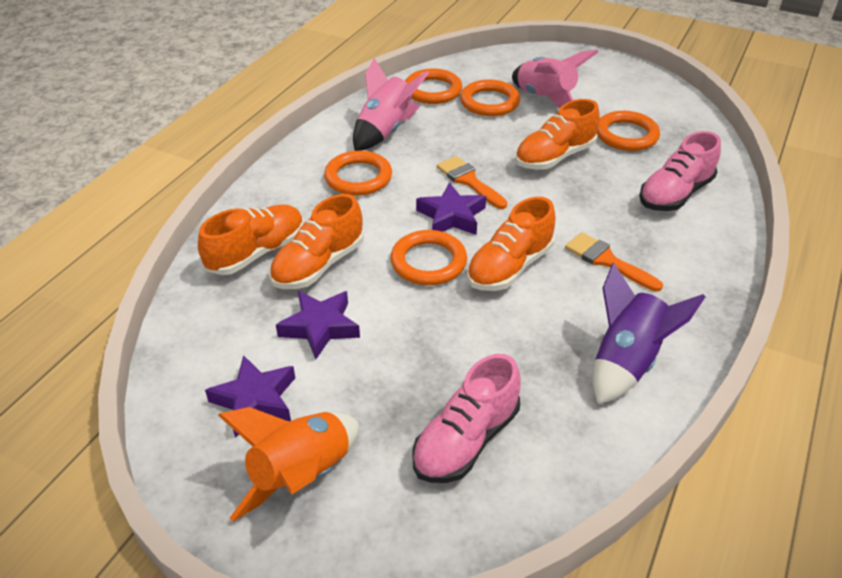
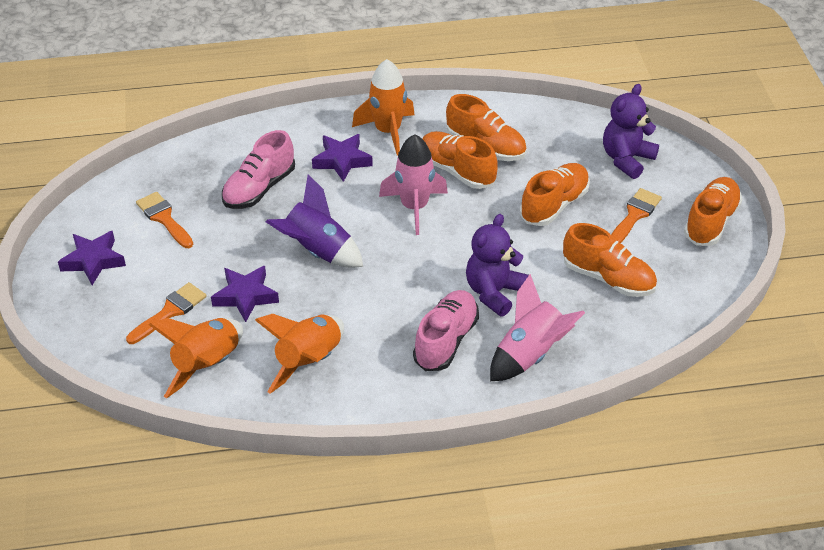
orange brush: [437,156,507,209] [565,232,663,292] = 2 -> [126,282,206,344] [136,192,193,248] [611,188,662,243] = 3
orange ring: [324,150,392,196] [390,230,467,285] [405,68,462,104] [460,79,520,116] [597,111,660,151] = 5 -> none = 0
orange rocket: [218,407,359,521] = 1 -> [149,318,243,399] [255,314,344,394] [352,59,415,155] = 3
orange shoe: [198,204,304,275] [269,194,364,289] [467,197,555,291] [515,99,600,170] = 4 -> [422,131,498,189] [446,94,527,161] [520,163,590,226] [563,223,657,297] [684,177,743,246] = 5
purple teddy bear: none = 0 -> [466,214,529,316] [603,84,659,179] = 2

